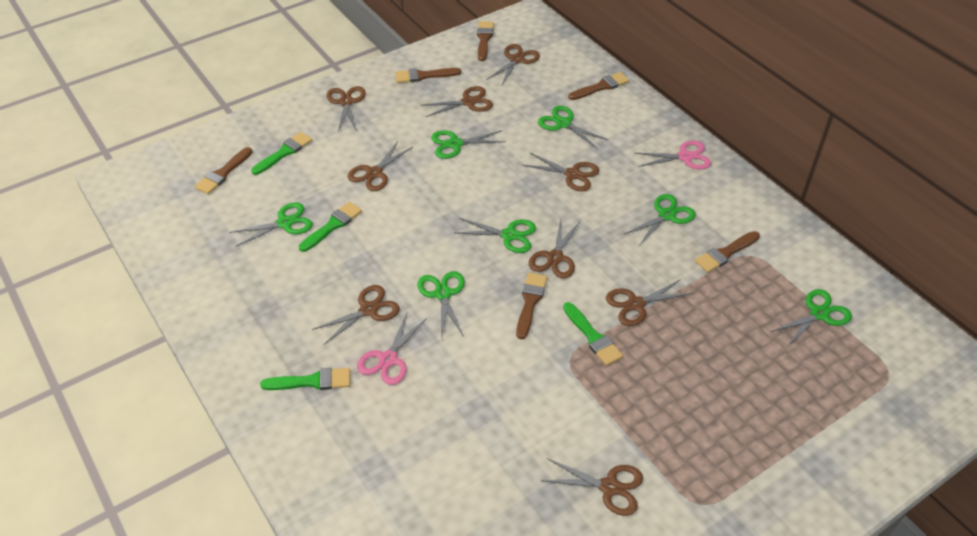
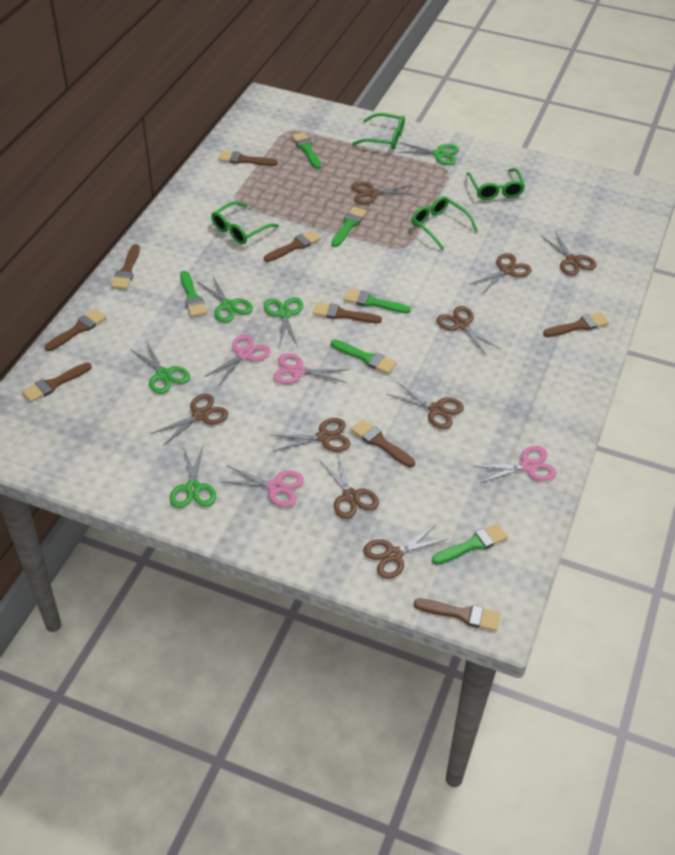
brown brush: [195,147,252,194] [395,68,461,83] [477,21,494,61] [516,273,547,339] [568,72,629,100] [695,231,760,273] = 6 -> [22,363,92,402] [45,309,107,351] [111,244,140,289] [218,151,278,166] [264,230,321,262] [313,302,382,323] [351,419,415,467] [414,598,500,631] [543,312,609,337] = 9
green brush: [251,132,312,175] [260,368,350,390] [299,202,362,252] [563,302,623,366] = 4 -> [180,271,207,317] [292,132,321,169] [331,206,367,247] [331,339,397,374] [343,289,411,313] [432,523,508,565] = 6
green glasses: none = 0 -> [211,201,279,244] [352,113,405,149] [411,196,478,250] [466,168,525,200] = 4
green scissors: [229,202,313,247] [417,271,465,339] [431,130,506,159] [456,218,536,253] [538,106,608,148] [623,194,696,246] [770,289,852,347] = 7 -> [130,341,190,394] [170,444,216,508] [197,275,253,323] [264,297,303,347] [397,143,459,165] = 5
pink scissors: [357,313,427,385] [634,141,711,169] = 2 -> [204,334,271,386] [220,466,304,507] [273,353,349,384] [473,446,556,483] = 4

